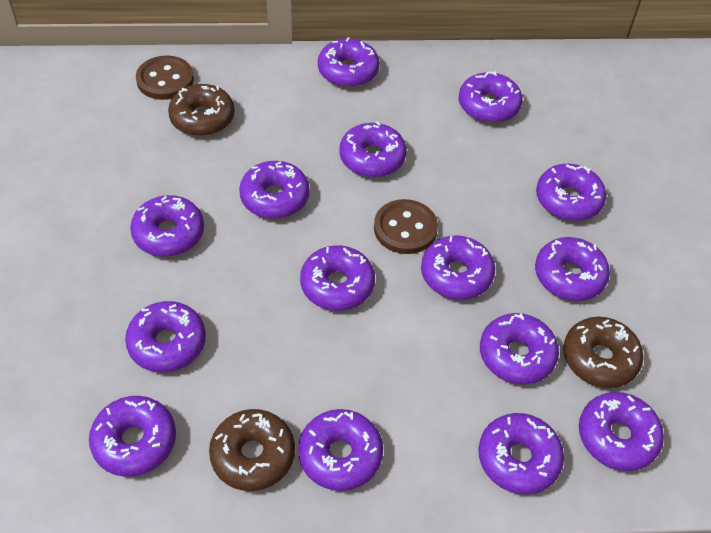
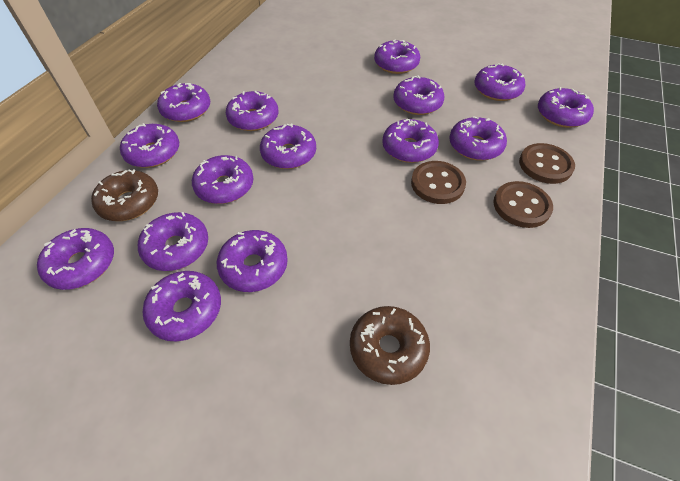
brown button: [136,56,194,100] [374,199,438,254] = 2 -> [411,161,466,204] [493,181,553,228] [519,143,575,184] = 3
brown donut: [168,84,235,136] [209,409,295,491] [563,317,643,388] = 3 -> [91,169,158,221] [350,306,430,385] = 2

